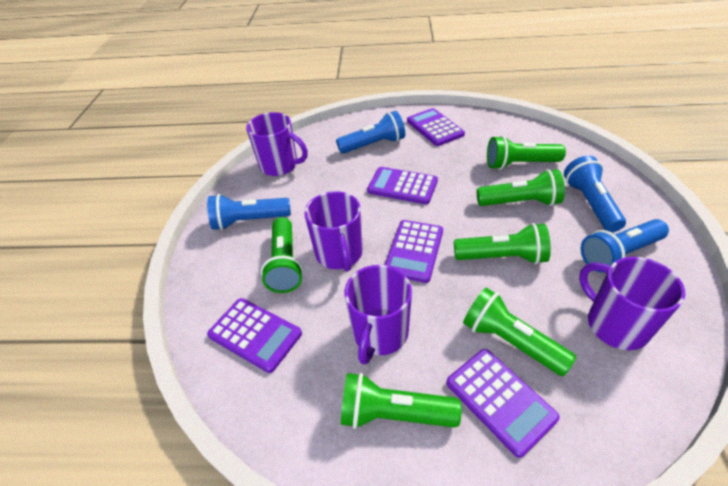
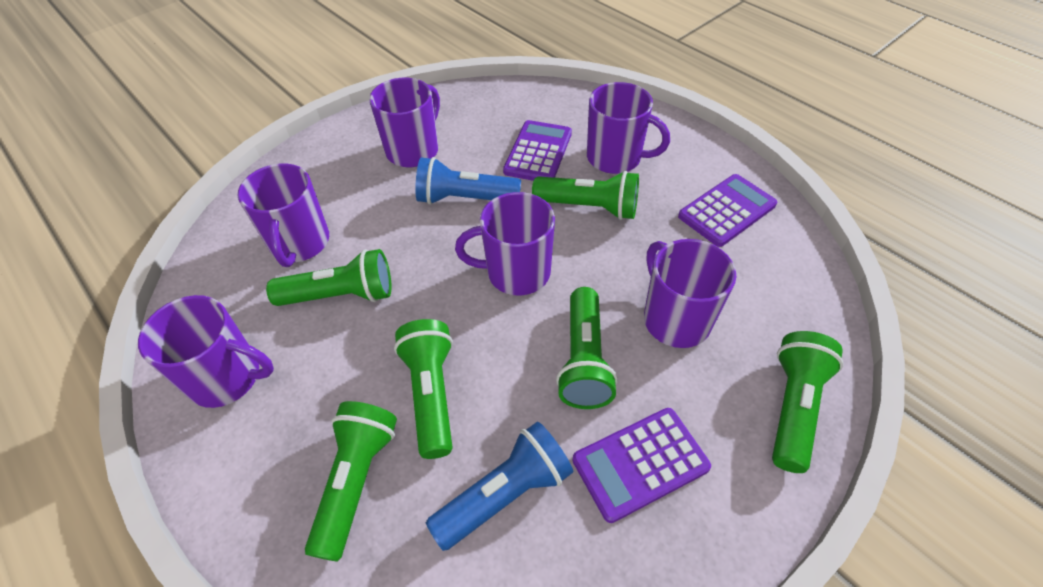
blue flashlight: [207,194,291,230] [336,111,405,154] [564,156,626,232] [581,219,669,273] = 4 -> [415,157,521,205] [426,421,573,551] = 2
purple calculator: [207,298,302,373] [367,167,438,204] [385,220,443,283] [407,108,465,146] [447,349,560,458] = 5 -> [503,120,572,181] [573,408,711,523] [678,174,777,247] = 3
purple mug: [246,112,308,176] [304,191,363,272] [344,265,412,365] [579,257,685,350] = 4 -> [138,295,274,408] [238,163,329,267] [369,78,440,167] [455,192,555,296] [587,82,670,174] [644,239,736,348] = 6

